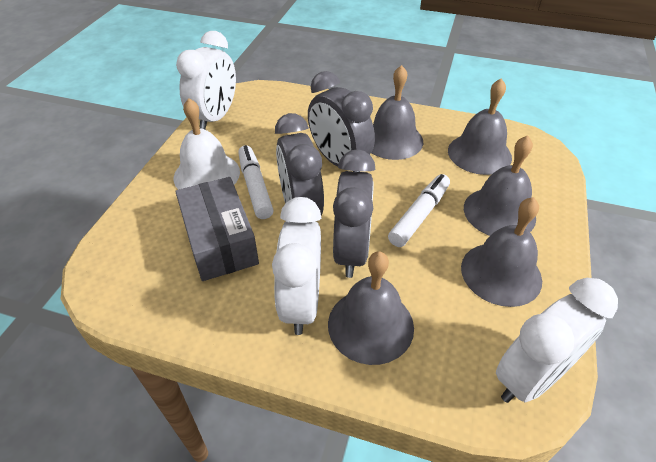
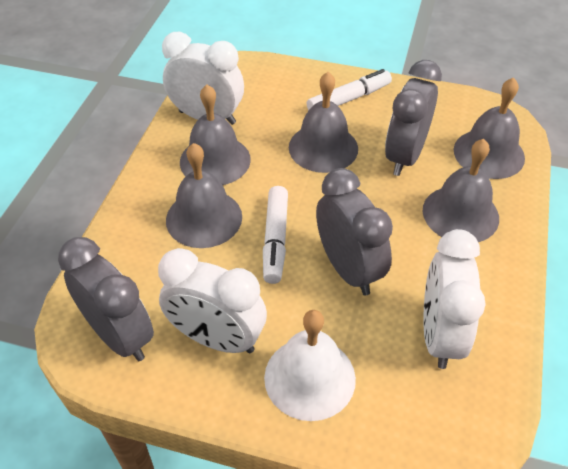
grey box: [175,177,259,281] = 1 -> none = 0

